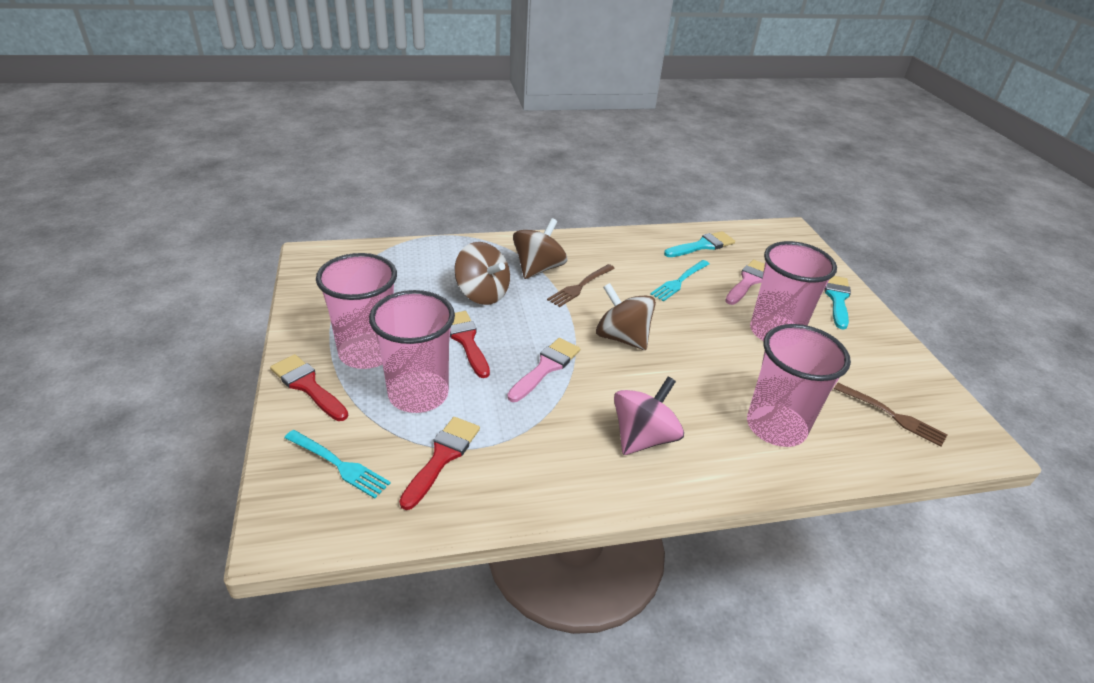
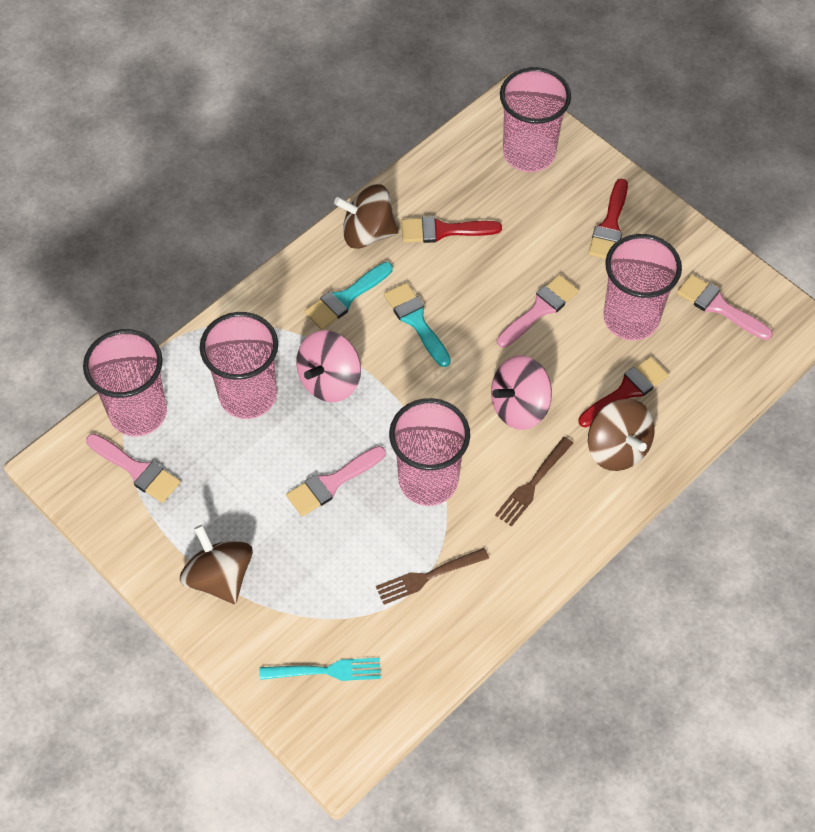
pink brush: [507,338,580,402] [725,260,765,305] = 2 -> [86,434,181,503] [286,446,386,517] [497,275,579,348] [677,274,773,340] = 4
pink cup: [316,253,397,369] [369,290,455,413] [747,324,851,447] [750,241,837,341] = 4 -> [83,329,167,436] [200,312,278,419] [389,398,470,506] [500,67,571,172] [603,234,682,341] = 5
pink spinning top: [614,377,684,455] = 1 -> [296,330,361,402] [491,355,552,430] = 2
turquoise fork: [284,430,391,499] [650,260,710,301] = 2 -> [260,658,381,681] = 1

